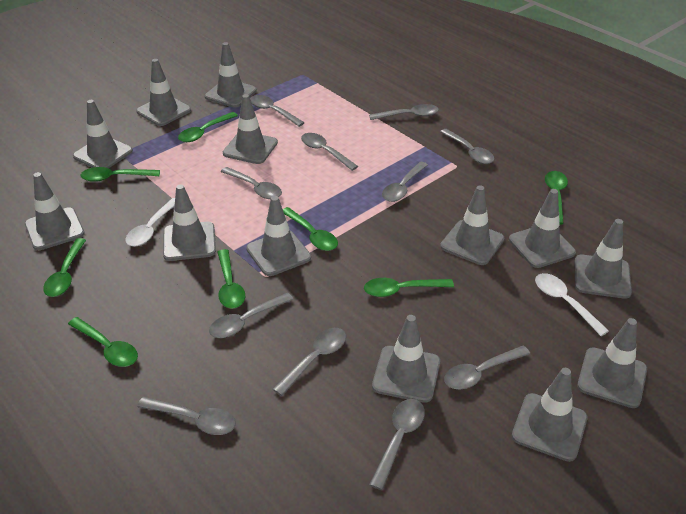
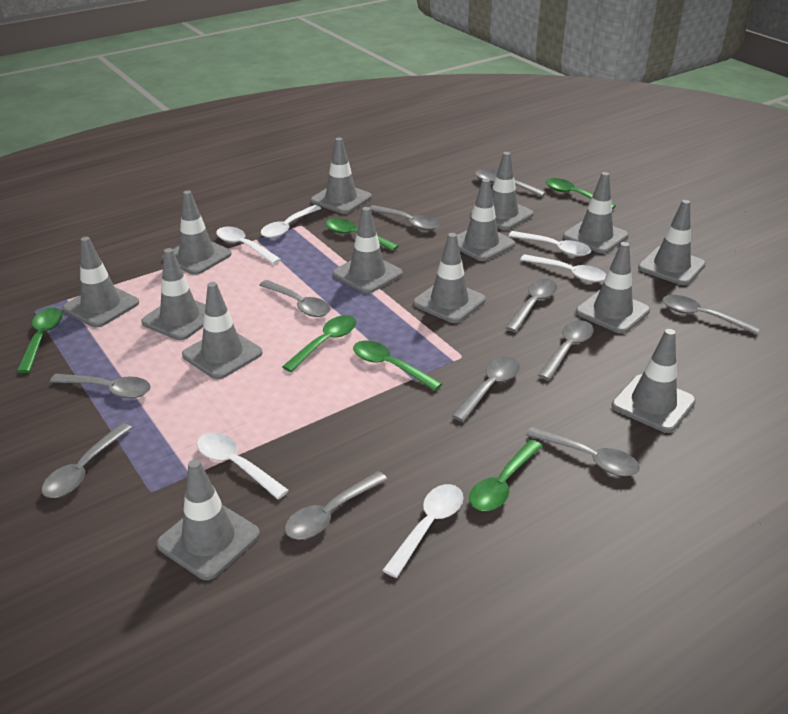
green spoon: [43,238,86,297] [68,317,138,367] [81,167,160,182] [178,112,238,142] [217,249,245,308] [283,207,338,251] [364,278,454,297] [545,171,568,225] = 8 -> [17,308,63,373] [282,315,356,372] [326,218,399,251] [353,340,443,391] [469,440,542,511] [546,178,616,209] = 6
grey traffic cone: [25,172,85,250] [73,100,133,168] [136,59,191,126] [163,184,216,261] [205,42,257,108] [223,94,278,164] [246,196,311,276] [372,315,440,403] [440,186,504,265] [509,189,576,268] [512,368,588,462] [575,219,632,299] [577,318,647,408] = 13 -> [63,237,139,328] [141,248,206,340] [156,459,260,580] [162,190,232,275] [182,282,263,379] [311,138,372,214] [332,207,403,294] [413,233,486,323] [457,179,515,261] [470,152,534,230] [563,172,629,254] [576,242,650,334] [612,329,696,433] [638,200,706,285] = 14
white spoon: [126,198,175,246] [535,273,609,336] = 2 -> [197,432,289,499] [216,226,281,264] [261,205,321,238] [383,484,463,578] [508,231,591,257] [520,254,606,283] = 6

